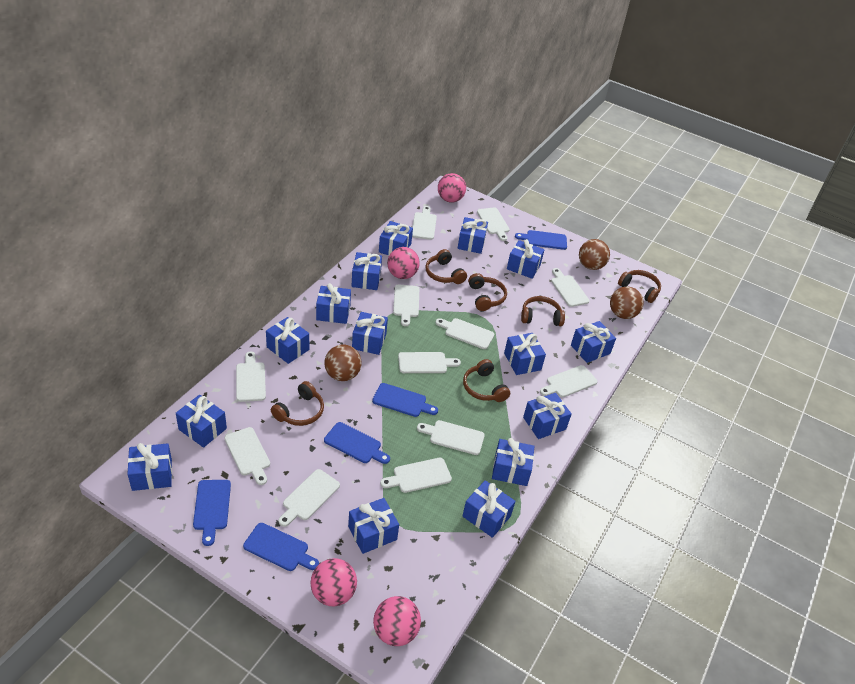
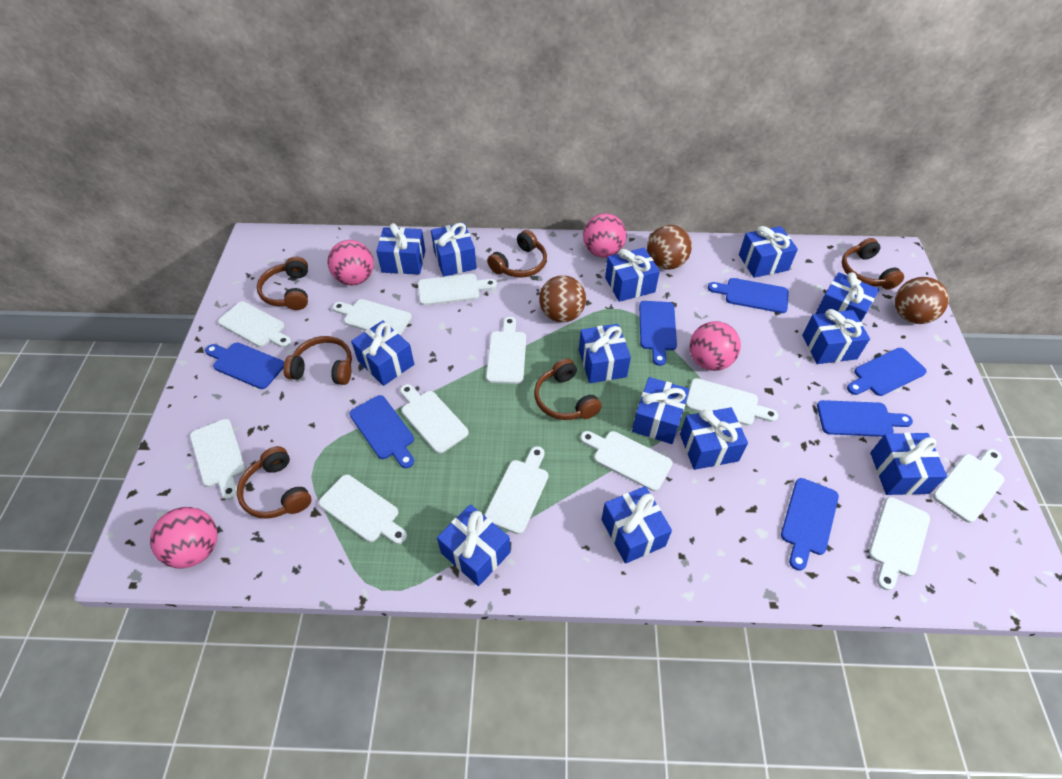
blue cutting board: [193,480,231,546] [243,523,319,571] [324,422,390,464] [372,383,438,417] [515,230,567,250] = 5 -> [205,342,284,389] [350,395,414,468] [639,301,677,366] [708,278,789,313] [781,478,839,571] [817,400,913,437] [847,348,927,396] = 7
blue gift: [128,443,172,491] [176,395,227,448] [266,317,309,364] [316,283,351,324] [348,498,399,554] [352,252,382,290] [352,312,388,355] [379,221,413,256] [458,217,488,254] [463,480,516,538] [492,438,534,486] [504,333,546,375] [507,239,544,279] [523,393,572,439] [571,321,616,363] = 15 -> [351,320,414,386] [376,223,425,274] [431,223,477,277] [437,504,510,586] [579,324,631,383] [601,486,672,564] [605,248,660,302] [632,377,689,444] [680,407,748,470] [739,226,798,278] [802,309,870,364] [815,272,879,322] [870,433,947,495] = 13

